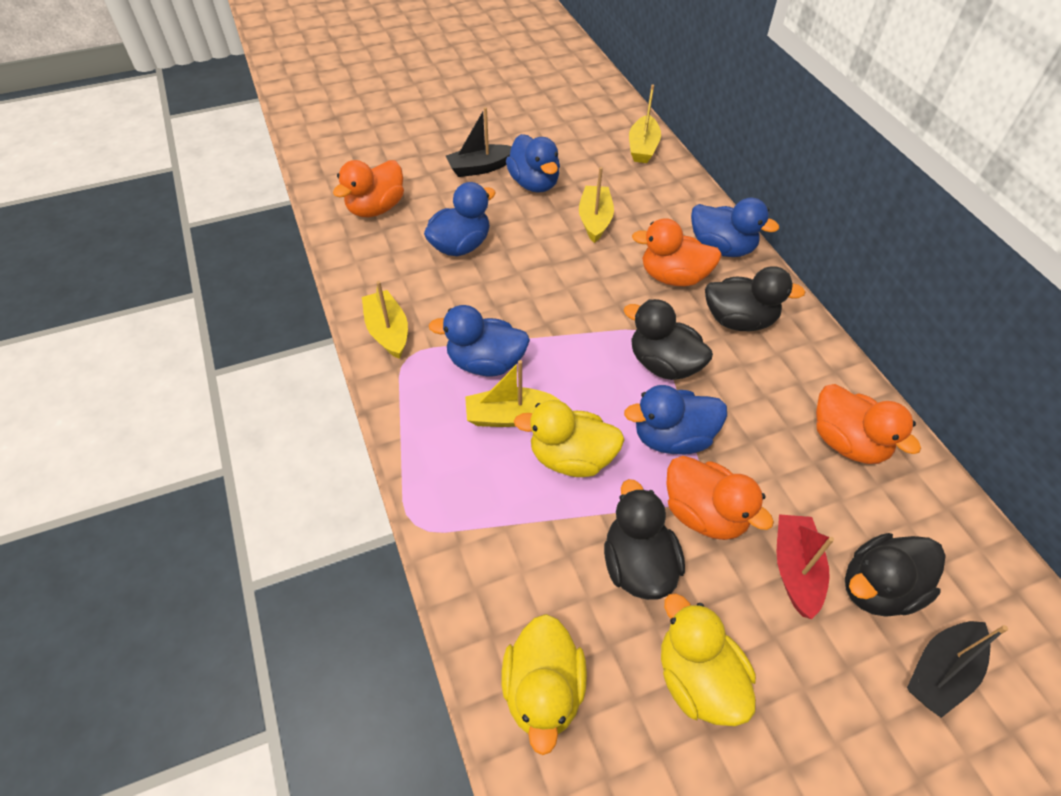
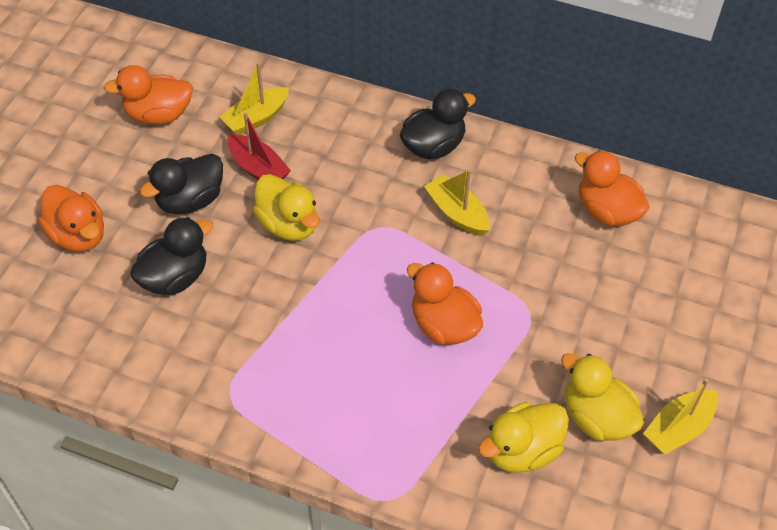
black boat: [446,107,512,177] [907,621,1008,718] = 2 -> none = 0
black duck: [604,479,685,600] [623,299,713,380] [705,266,806,331] [845,533,946,617] = 4 -> [130,217,213,295] [140,154,223,214] [400,89,476,159] = 3
blue duck: [424,182,496,256] [428,305,530,376] [506,134,560,193] [624,385,727,455] [691,198,779,257] = 5 -> none = 0
yellow boat: [362,281,408,359] [465,360,561,427] [579,167,614,243] [629,85,661,163] = 4 -> [219,62,289,135] [424,169,490,236] [643,379,718,454] = 3

